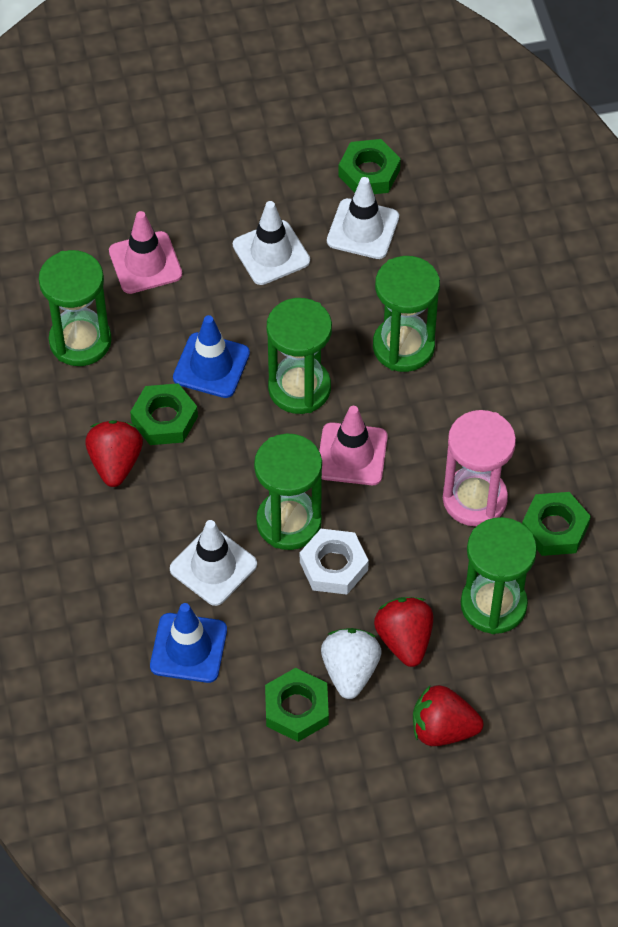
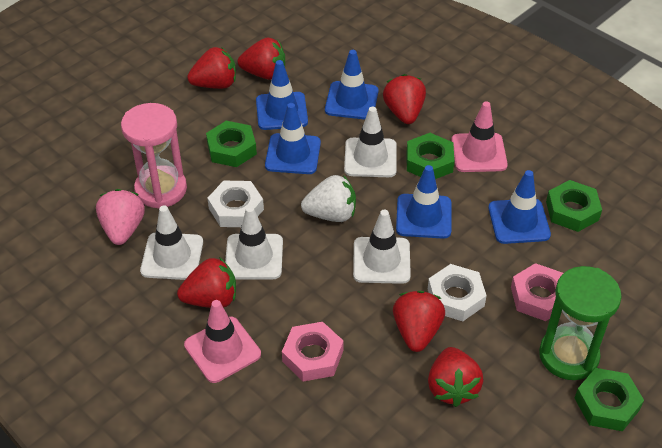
blue traffic cone: [150,603,227,683] [173,315,250,398] = 2 -> [256,60,308,130] [265,103,321,174] [325,50,378,120] [396,165,451,239] [488,170,551,244] = 5
green hourglass: [39,250,112,366] [254,434,322,550] [267,298,332,414] [373,256,440,372] [461,517,537,634] = 5 -> [539,266,622,380] = 1
pink nut: none = 0 -> [282,322,344,382] [511,263,563,321] = 2
pink strawberry: none = 0 -> [96,189,145,245] = 1
red strawberry: [85,420,143,487] [374,597,433,667] [413,685,483,746] = 3 -> [177,257,236,308] [187,47,236,89] [238,37,285,80] [383,74,426,124] [393,291,445,352] [428,347,484,407] = 6
white nut: [300,529,369,595] = 1 -> [207,181,264,227] [428,264,487,321] = 2
white traffic cone: [170,520,257,606] [233,201,310,285] [327,177,399,259] = 3 -> [140,206,203,280] [225,206,283,279] [344,107,397,177] [353,210,411,284] = 4

